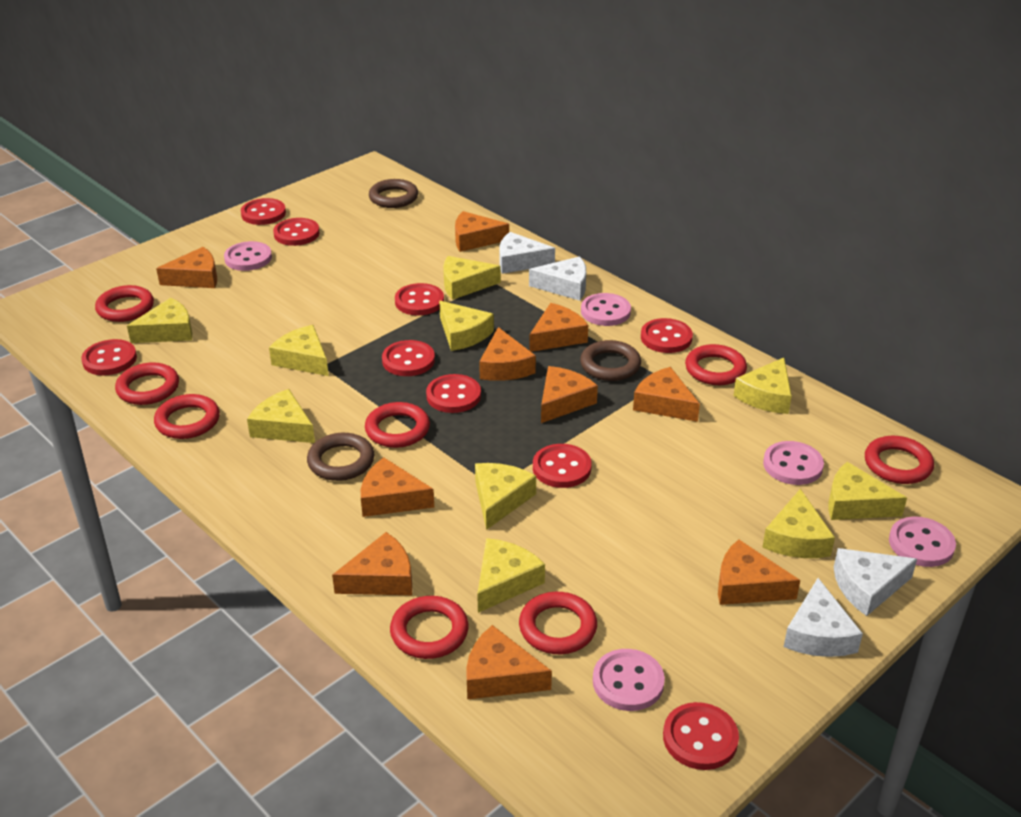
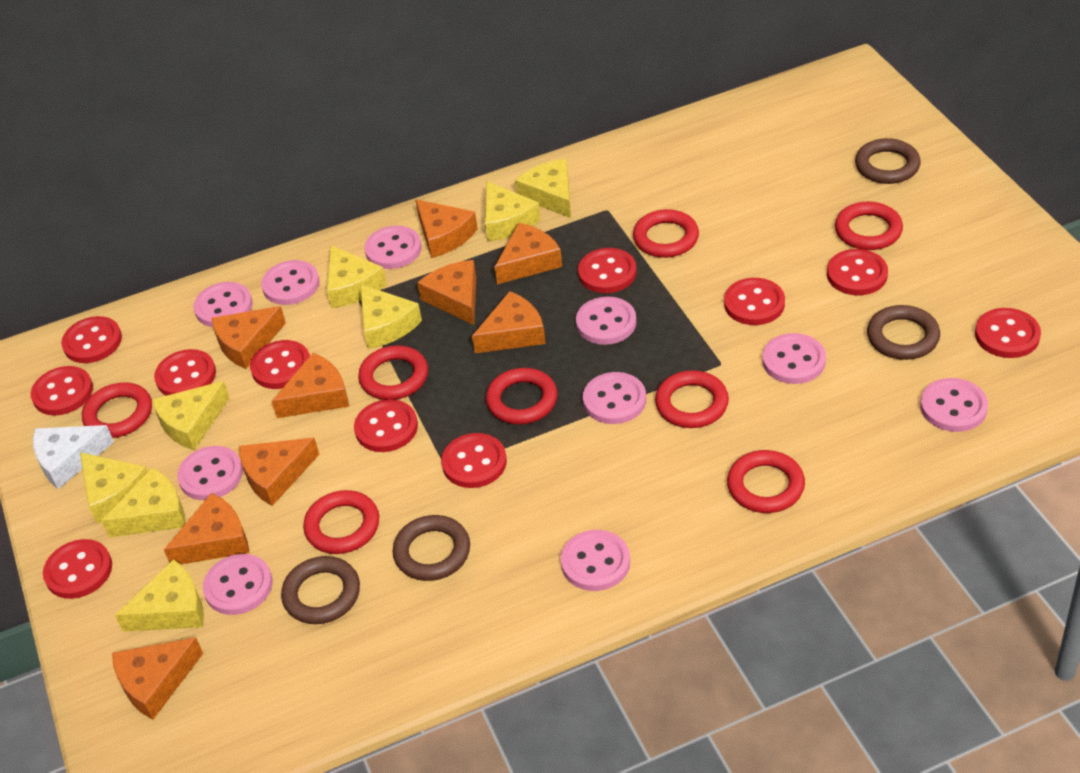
brown ring: [307,433,374,481] [369,179,418,208] [580,340,641,381] = 3 -> [281,556,360,624] [393,515,470,581] [855,138,921,184] [867,305,940,360] = 4
orange cheese: [156,247,217,288] [332,532,412,595] [361,457,434,517] [455,211,509,252] [466,625,552,700] [479,327,536,381] [529,303,588,352] [541,366,598,423] [633,367,700,422] [718,539,800,605] = 10 -> [112,637,203,720] [164,493,249,565] [212,306,286,369] [239,437,320,506] [271,353,349,418] [415,199,478,258] [417,260,476,325] [472,291,546,353] [494,223,562,284] = 9
pink button: [224,241,272,271] [581,293,631,326] [593,649,665,711] [763,441,824,485] [889,516,956,567] = 5 -> [177,446,243,500] [193,282,253,327] [203,554,272,615] [261,260,320,305] [364,226,421,269] [561,530,630,591] [576,297,636,345] [583,372,646,424] [762,333,826,384] [920,378,988,432] = 10
red button: [81,339,137,376] [241,198,286,225] [273,218,320,246] [382,340,435,376] [395,283,444,316] [426,374,481,413] [533,444,592,488] [641,318,693,353] [663,702,739,770] = 9 -> [31,366,93,416] [43,539,112,599] [61,316,122,363] [154,349,216,396] [250,340,310,389] [354,399,418,452] [441,433,507,488] [578,248,637,293] [724,278,785,325] [827,249,888,295] [975,308,1041,358] = 11
white cheese: [499,232,555,274] [529,256,586,301] [784,578,863,657] [834,548,917,616] = 4 -> [33,425,114,489] = 1
yellow cheese: [127,298,193,343] [247,389,315,443] [269,325,329,376] [439,301,494,351] [443,256,501,300] [475,463,536,530] [477,538,545,613] [733,358,792,414] [762,489,835,558] [828,462,907,520] = 10 -> [80,452,148,523] [101,467,186,538] [115,559,204,632] [152,381,230,450] [327,245,387,308] [360,284,422,349] [485,181,541,241] [515,159,571,218] = 8

